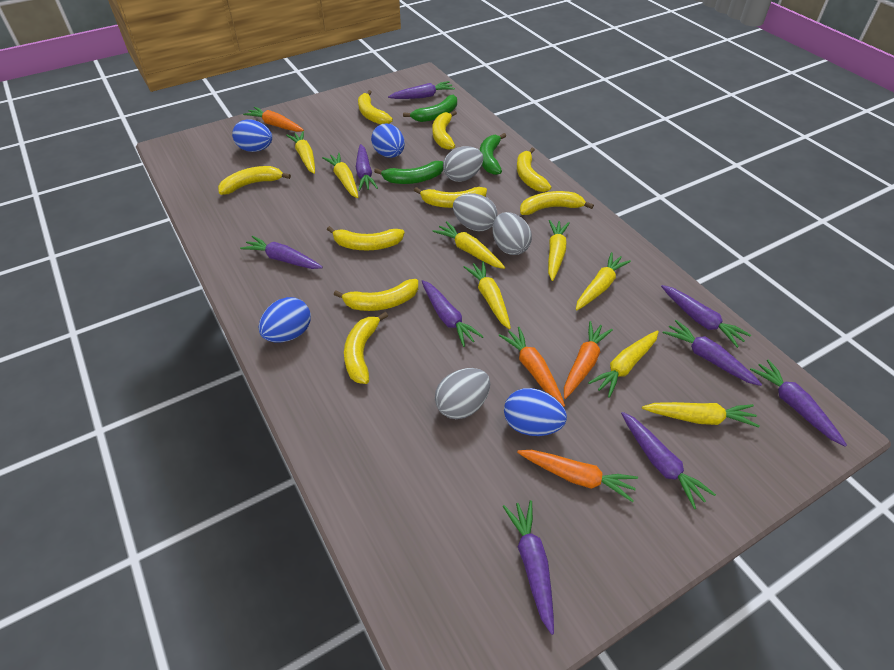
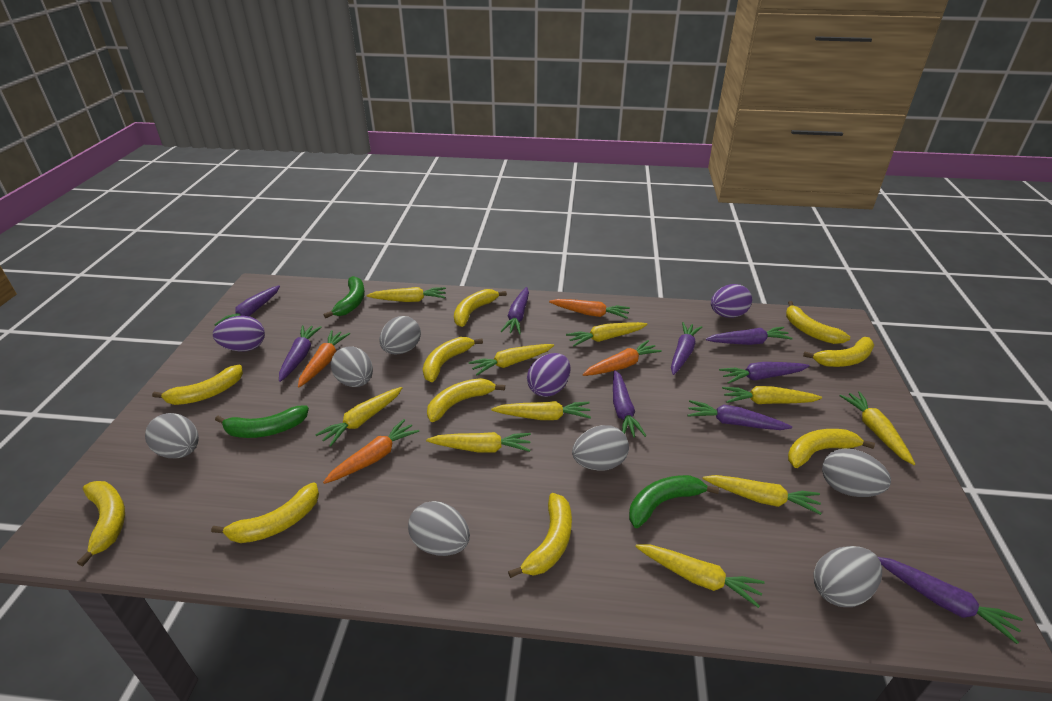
blue egg: [232,119,272,152] [259,297,311,342] [371,123,405,158] [504,388,567,436] = 4 -> none = 0
grey egg: [435,368,490,419] [443,146,483,182] [453,193,497,231] [492,212,532,255] = 4 -> [145,413,199,458] [331,346,373,387] [379,316,421,355] [408,501,470,556] [572,425,629,471] [813,546,882,607] [822,449,891,497] = 7
purple egg: none = 0 -> [213,316,265,352] [527,353,570,397] [711,284,752,318] = 3
yellow banana: [218,166,291,195] [327,226,405,250] [334,279,418,311] [344,312,388,384] [358,90,393,125] [414,187,487,208] [432,110,457,150] [517,148,551,192] [520,191,594,215] = 9 -> [77,481,125,566] [152,365,243,405] [211,483,319,543] [423,337,483,382] [427,378,505,422] [454,289,507,327] [508,493,572,578] [786,301,850,344] [788,429,875,468] [803,337,874,367] = 10
yellow carrot: [286,131,315,174] [322,153,358,198] [432,221,505,269] [463,261,511,329] [548,220,570,281] [576,252,631,311] [588,331,659,398] [642,402,760,428] = 8 -> [315,387,402,447] [366,287,446,302] [426,432,531,453] [469,344,554,375] [491,401,591,420] [566,322,648,346] [635,545,765,608] [703,475,822,515] [722,386,822,404] [839,391,915,465] = 10

